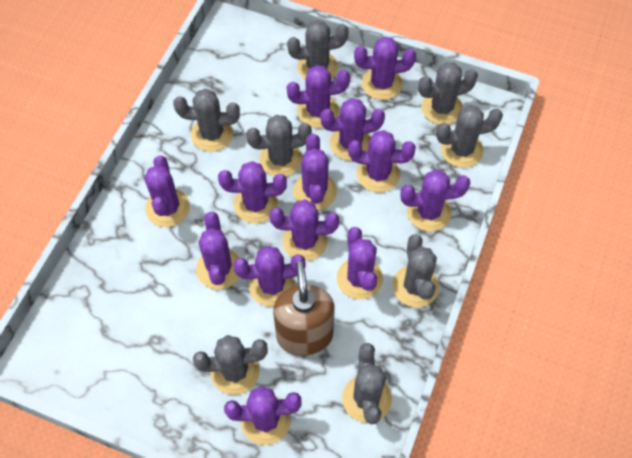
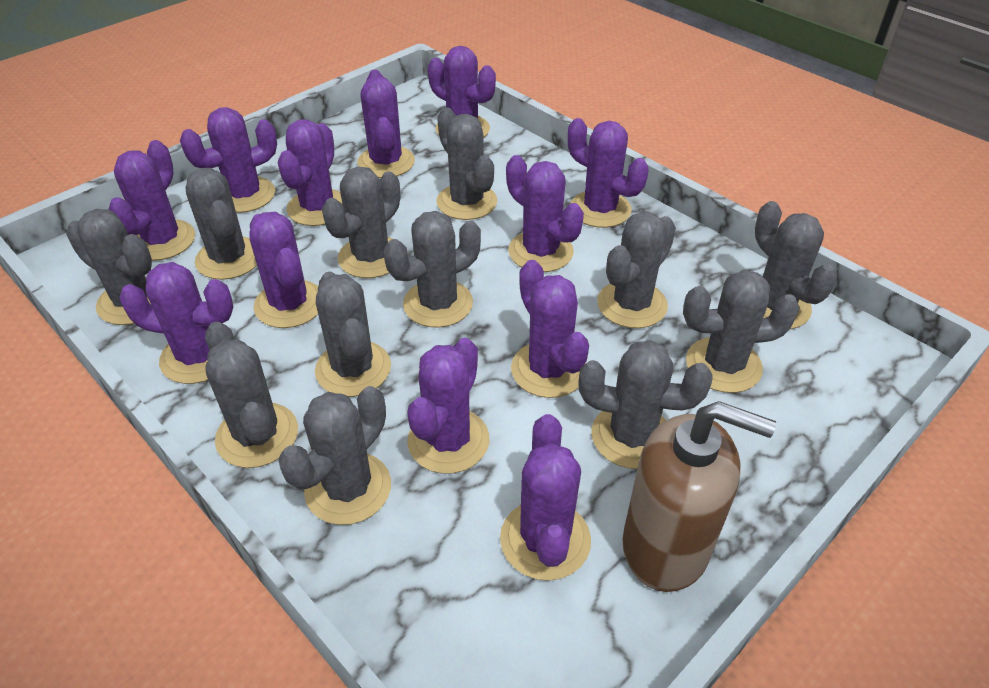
grey cactus: [173,89,240,152] [193,335,268,395] [246,115,312,177] [287,20,349,79] [342,343,392,424] [392,234,439,307] [418,62,478,125] [436,105,503,168] = 8 -> [66,209,152,325] [185,168,257,280] [205,322,298,468] [278,386,391,525] [315,272,391,397] [322,166,400,278] [384,211,481,328] [436,107,497,220] [578,340,713,469] [597,212,676,328] [683,270,800,393] [755,201,837,329] = 12
purple cactus: [144,156,190,227] [196,212,240,289] [218,161,287,223] [224,386,302,445] [233,246,306,307] [269,199,339,261] [287,65,350,128] [293,133,337,210] [320,98,385,161] [336,227,383,300] [348,130,416,192] [354,37,416,100] [400,169,470,232] = 13 -> [108,140,195,261] [119,262,233,384] [180,107,277,213] [249,211,318,328] [278,119,342,226] [357,70,415,178] [407,338,489,474] [428,46,496,137] [500,414,591,581] [506,155,584,272] [511,260,589,398] [568,118,649,228] = 12

